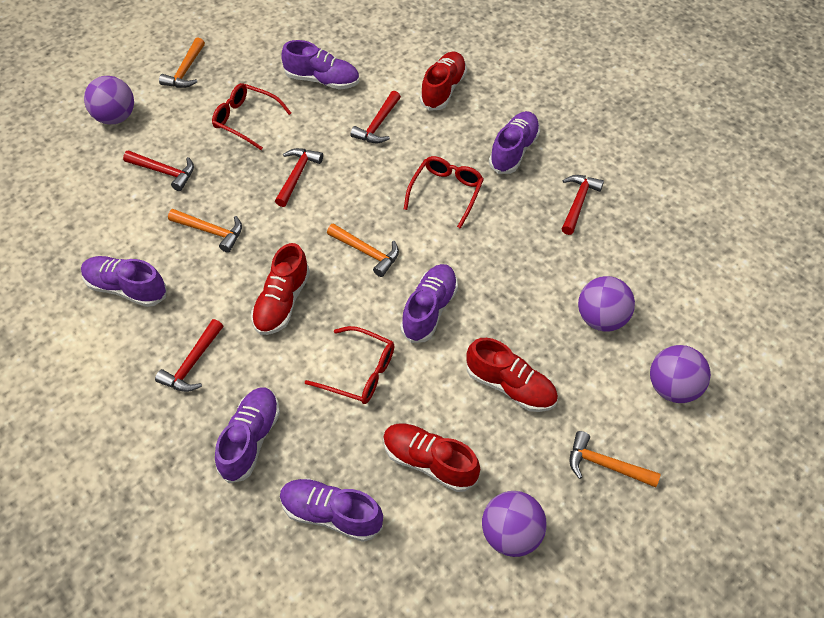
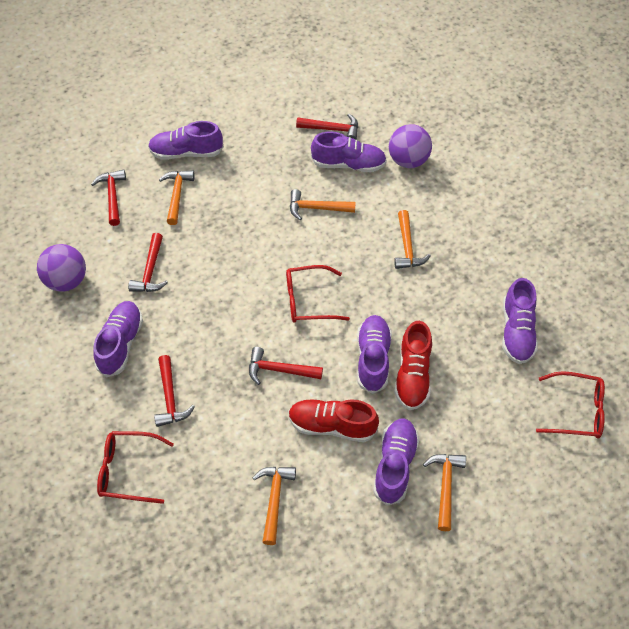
orange hammer: [159,37,205,88] [168,209,242,253] [327,223,399,277] [570,431,661,487] = 4 -> [159,171,195,225] [253,467,296,545] [290,189,356,220] [394,210,431,269] [423,454,466,531] = 5
purple ball: [84,76,134,124] [482,491,547,557] [578,276,635,332] [650,345,711,403] = 4 -> [37,244,86,292] [389,124,432,168] = 2
red shoe: [251,243,310,335] [383,423,480,492] [420,51,467,111] [466,338,558,412] = 4 -> [288,399,379,442] [394,321,432,410] = 2

